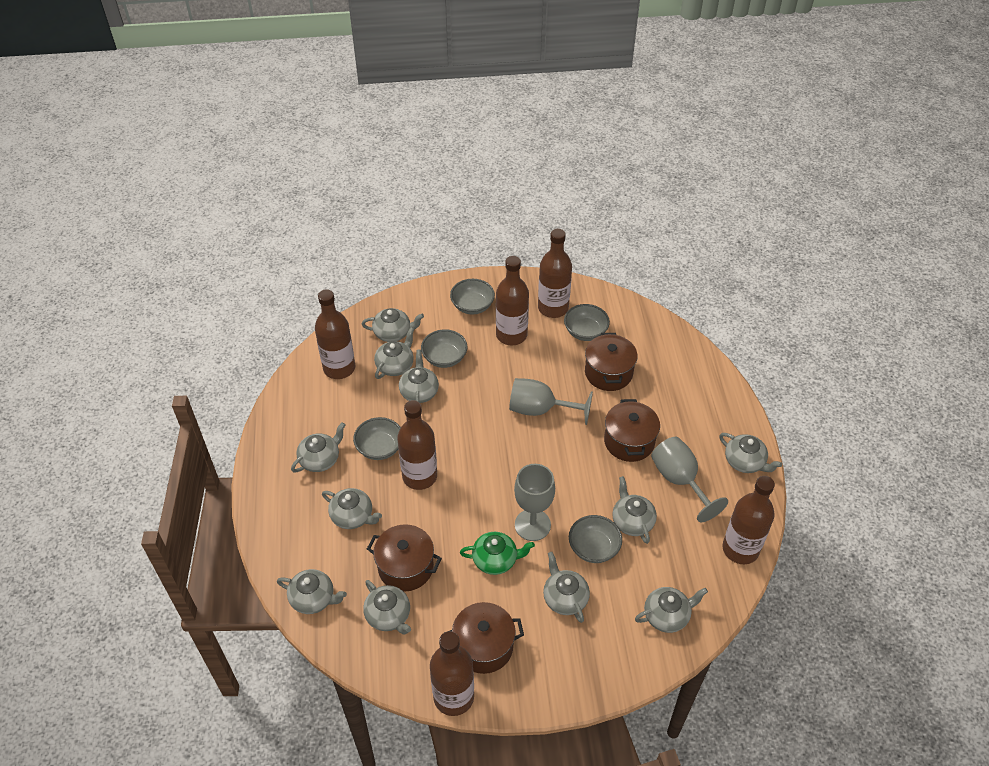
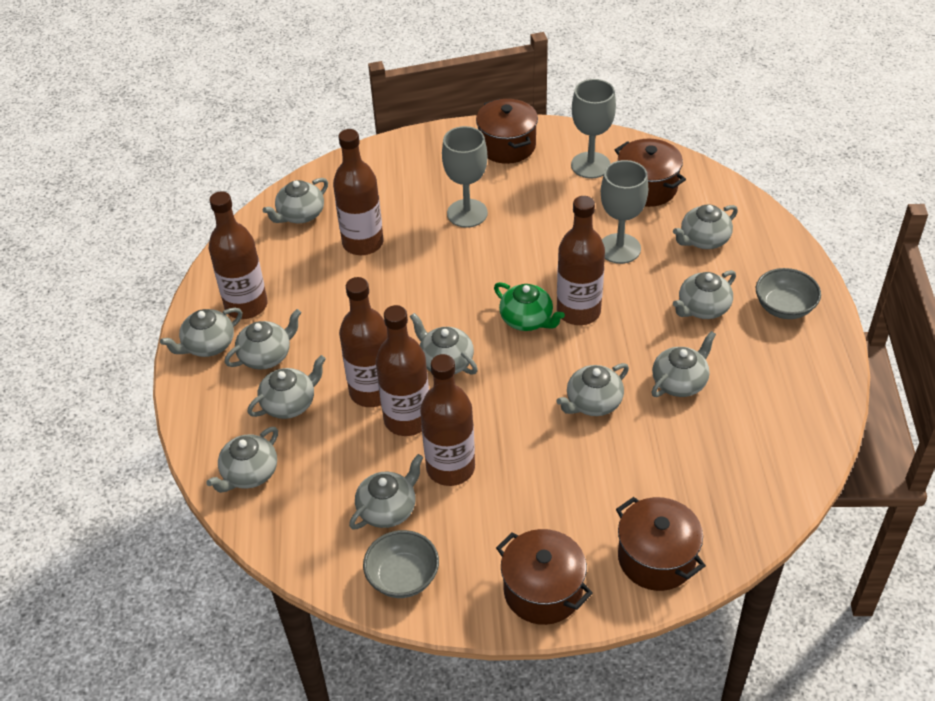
grey bowl: [353,417,401,460] [421,329,467,368] [450,279,495,315] [564,304,610,341] [569,515,622,563] = 5 -> [363,530,439,598] [756,268,821,319] = 2

